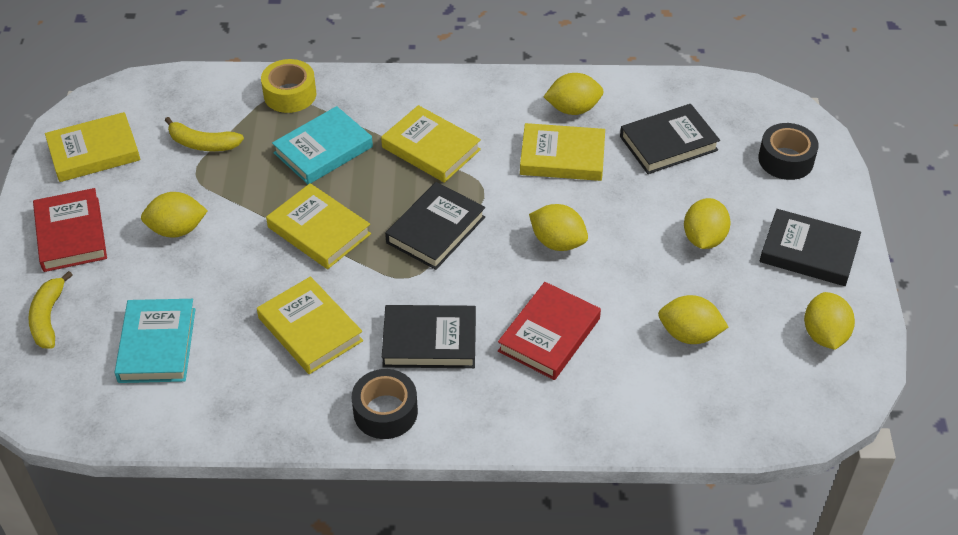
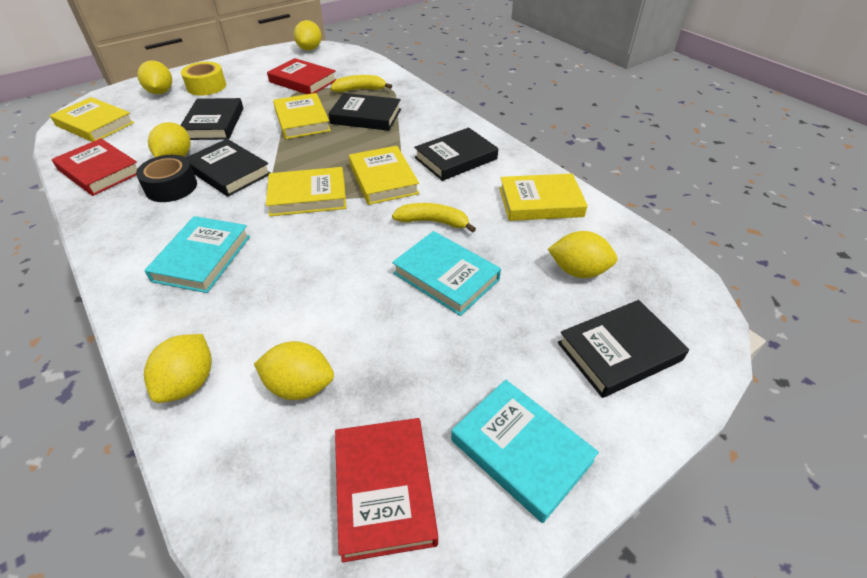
black book: [382,305,476,368] [385,182,485,270] [620,104,720,174] [760,209,861,286] = 4 -> [181,98,243,140] [186,139,270,197] [328,93,401,131] [414,127,498,181] [558,300,689,398] = 5
black tape: [352,369,418,439] [758,123,819,180] = 2 -> [136,155,197,202] = 1
red book: [33,188,107,272] [498,282,601,380] = 2 -> [52,138,137,196] [267,58,337,94] [335,418,438,562] = 3
turquoise book: [114,299,195,383] [272,106,373,184] = 2 -> [144,216,250,293] [392,231,501,316] [451,380,599,523] = 3

